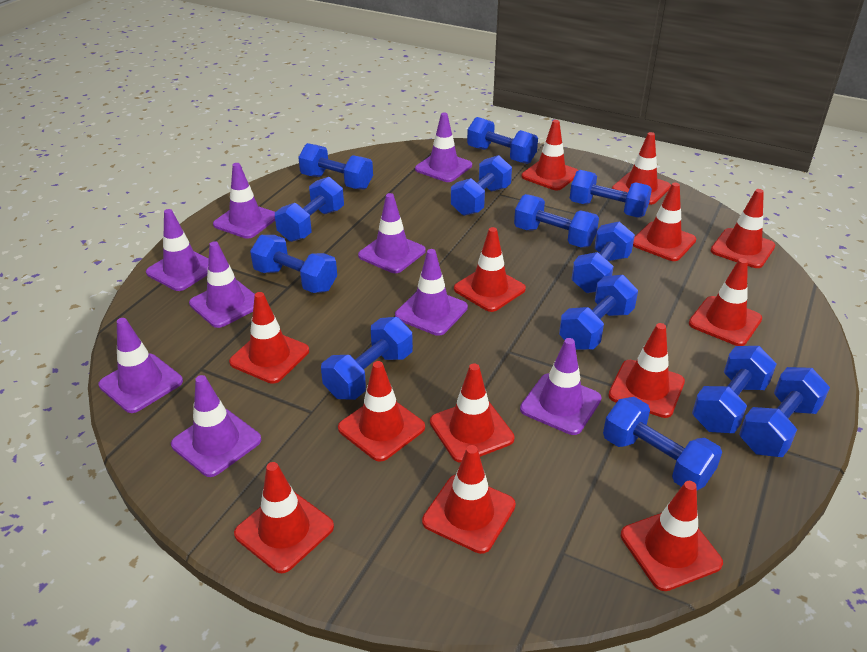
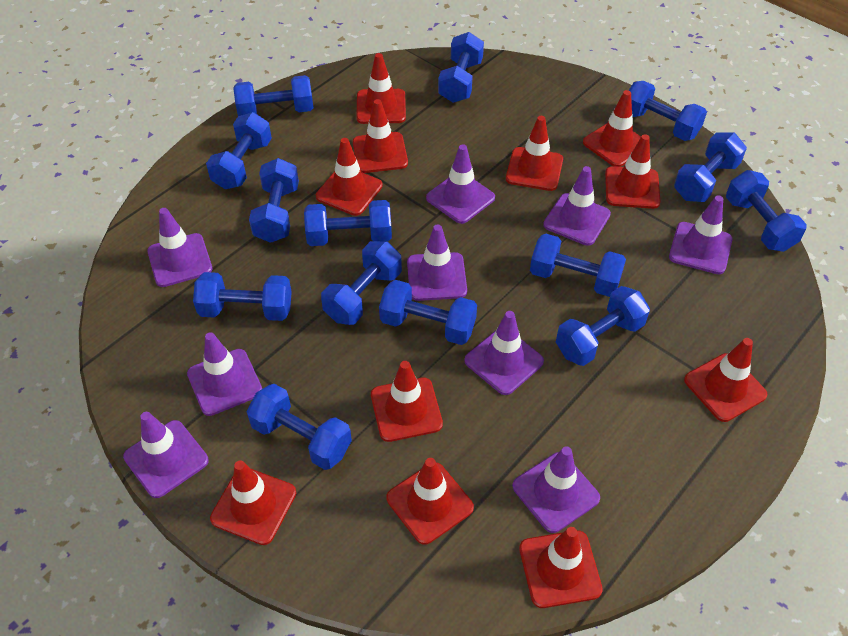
blue dumbbell: [250,235,337,293] [275,177,344,242] [298,143,373,190] [321,317,413,400] [451,155,512,216] [467,117,538,164] [514,194,599,248] [559,275,638,350] [570,170,652,218] [571,221,635,293] [603,397,722,490] [692,346,777,433] [739,367,830,457] = 13 -> [193,272,292,321] [206,112,272,189] [233,75,313,116] [247,384,352,470] [249,158,299,243] [304,200,392,246] [321,241,402,325] [379,280,477,345] [438,32,484,103] [530,234,626,297] [556,286,650,366] [629,81,707,141] [674,133,747,202] [726,170,807,252] = 14
red traffic cone: [229,292,309,384] [234,462,334,573] [338,361,425,462] [422,445,516,554] [430,363,515,463] [454,227,526,312] [521,120,578,190] [608,323,685,418] [612,132,671,205] [621,481,723,591] [633,182,696,261] [689,258,762,346] [711,189,775,268] = 13 -> [210,460,296,545] [316,138,383,216] [353,99,408,173] [356,53,406,124] [371,361,443,442] [386,458,474,545] [506,116,563,191] [519,527,603,608] [583,90,641,167] [605,134,661,209] [684,338,768,422] = 11

